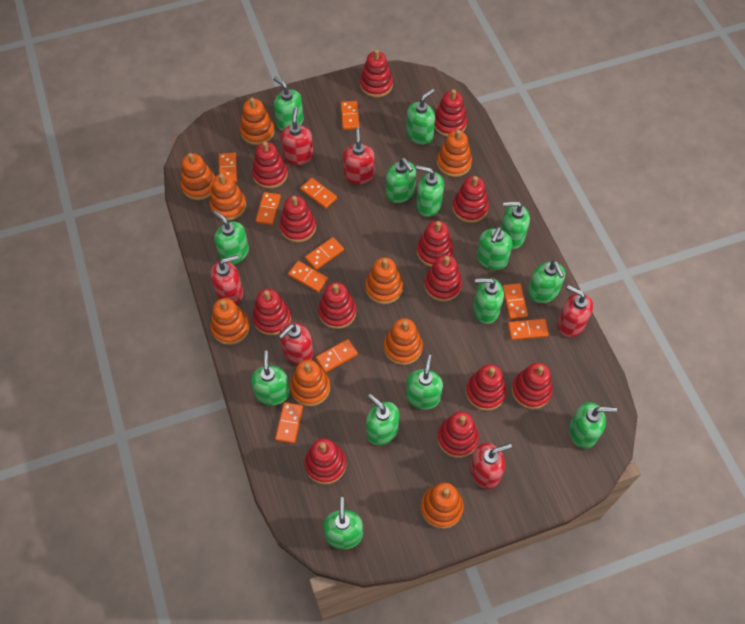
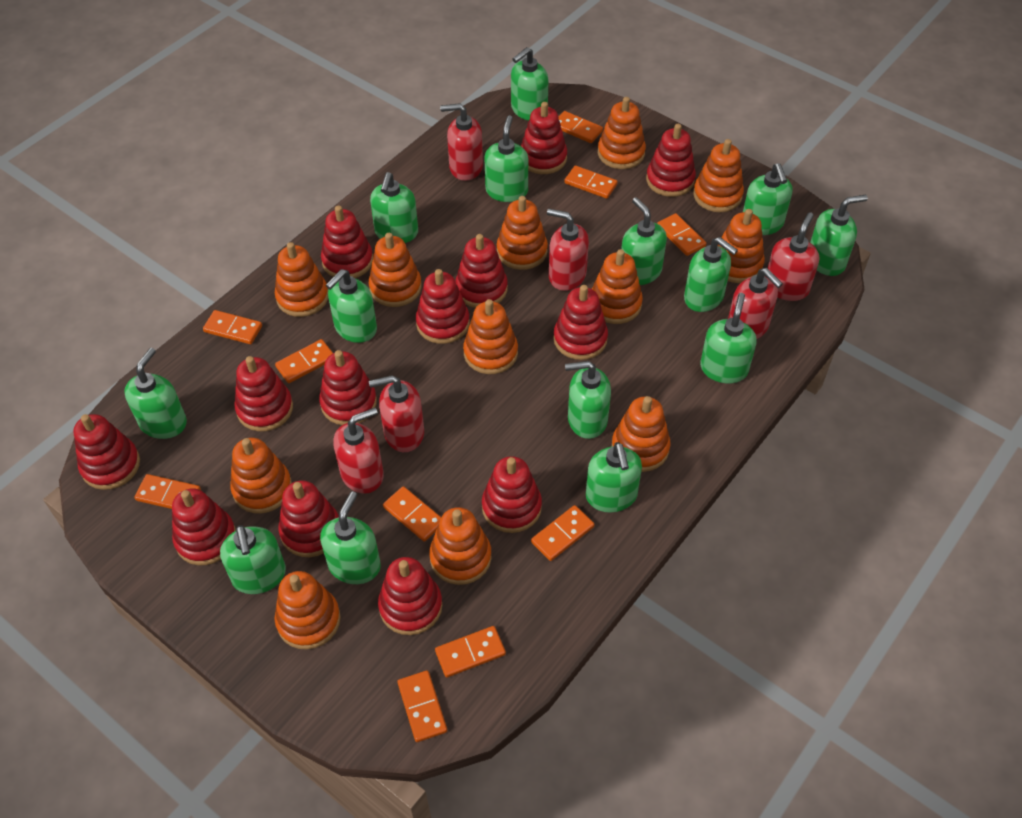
orange stacking toy: [181,153,215,200] [210,174,246,221] [210,298,250,345] [240,97,275,145] [290,360,330,406] [365,257,403,304] [384,318,423,365] [421,483,464,529] [437,130,472,177] = 9 -> [230,438,292,514] [275,242,328,317] [275,571,341,650] [369,233,422,307] [429,507,491,585] [463,299,518,374] [497,196,548,270] [592,249,643,324] [598,97,646,169] [612,396,670,472] [693,139,744,212] [718,209,765,283] = 12

